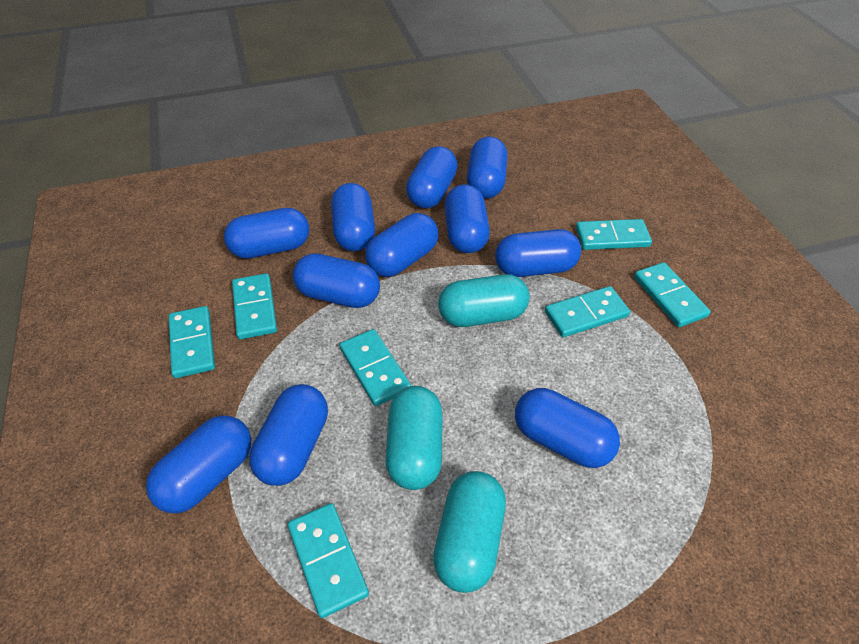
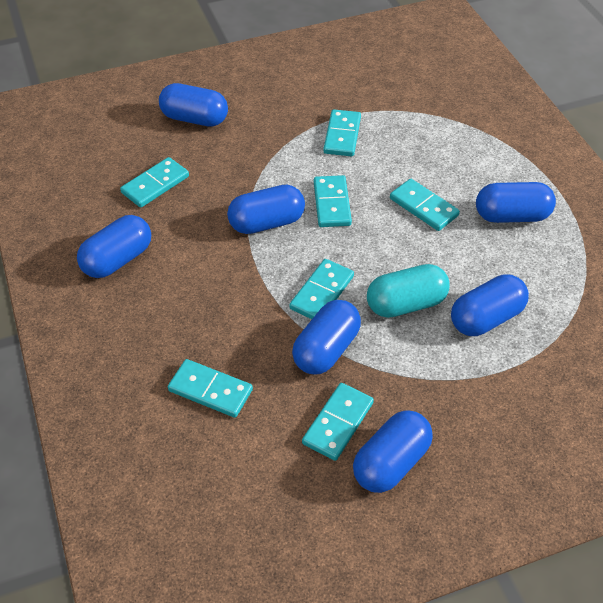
blue capsule: [146,415,251,513] [224,208,309,259] [249,384,328,486] [293,254,380,308] [331,183,375,251] [365,213,438,277] [406,146,457,208] [444,184,490,253] [467,136,508,199] [495,229,581,277] [515,388,620,468] = 11 -> [77,215,151,278] [159,83,228,127] [227,185,305,234] [292,300,361,374] [353,410,433,493] [451,274,529,336] [476,182,556,223] = 7
turquoise capsule: [385,386,443,490] [433,471,506,593] [438,274,530,327] = 3 -> [367,264,450,318] = 1

